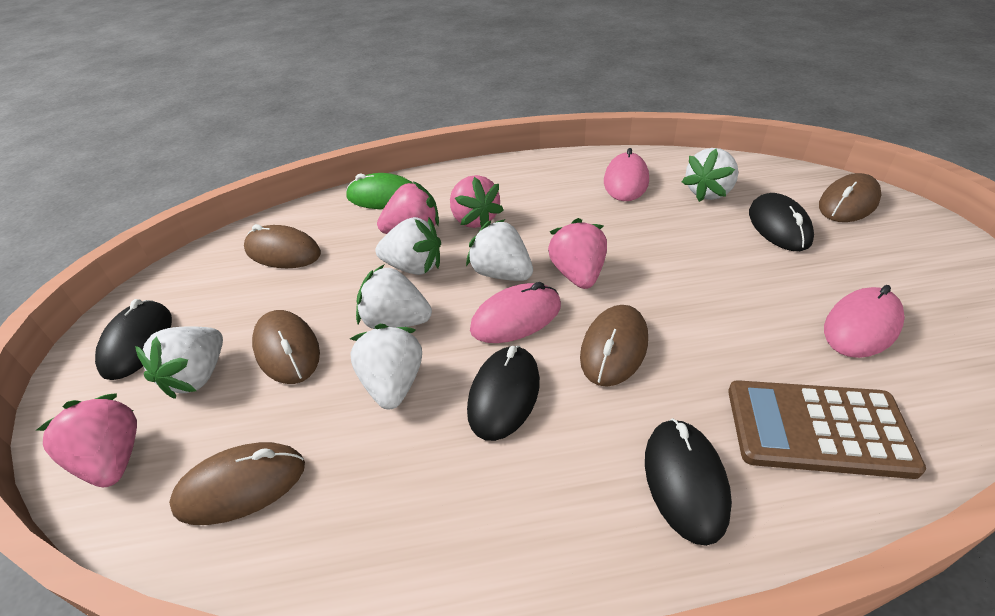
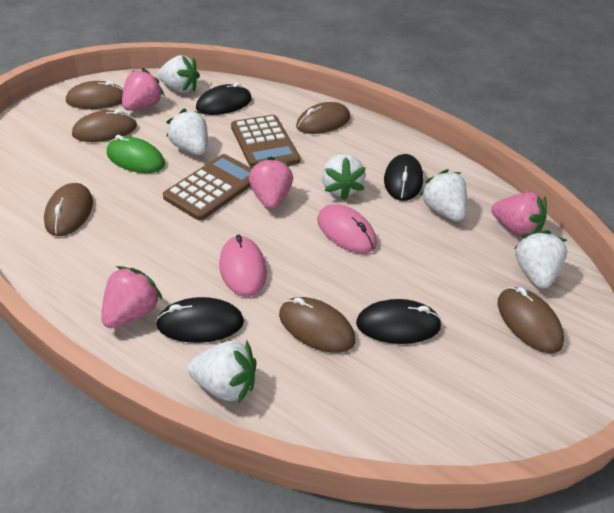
brown calculator: [728,380,926,479] = 1 -> [163,154,252,221] [231,115,300,168] = 2
brown mouse: [169,442,305,525] [244,224,321,268] [252,310,320,384] [580,305,648,387] [819,173,882,222] = 5 -> [44,183,93,236] [66,81,123,109] [72,110,137,142] [279,297,355,353] [296,102,350,134] [498,287,564,353] = 6
pink mouse: [470,282,561,343] [604,148,649,201] [824,285,905,358] = 3 -> [219,234,267,297] [317,204,377,253] = 2

